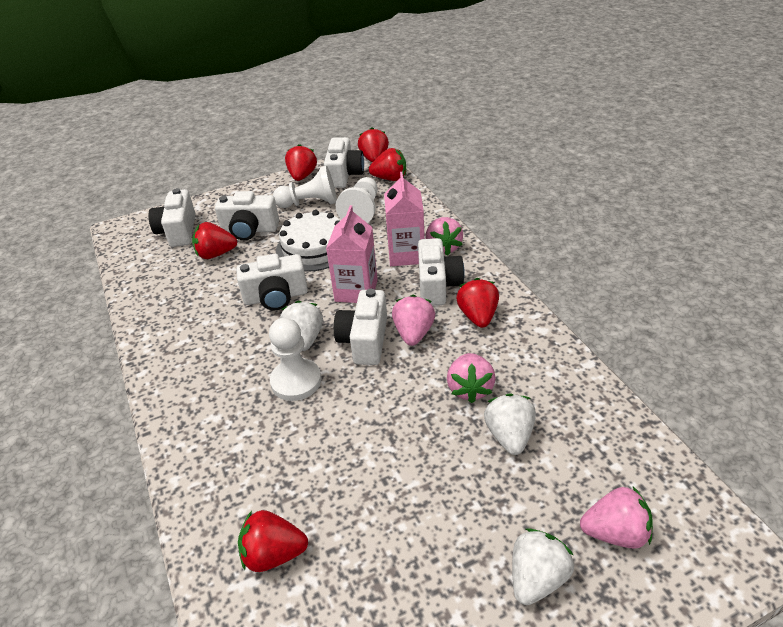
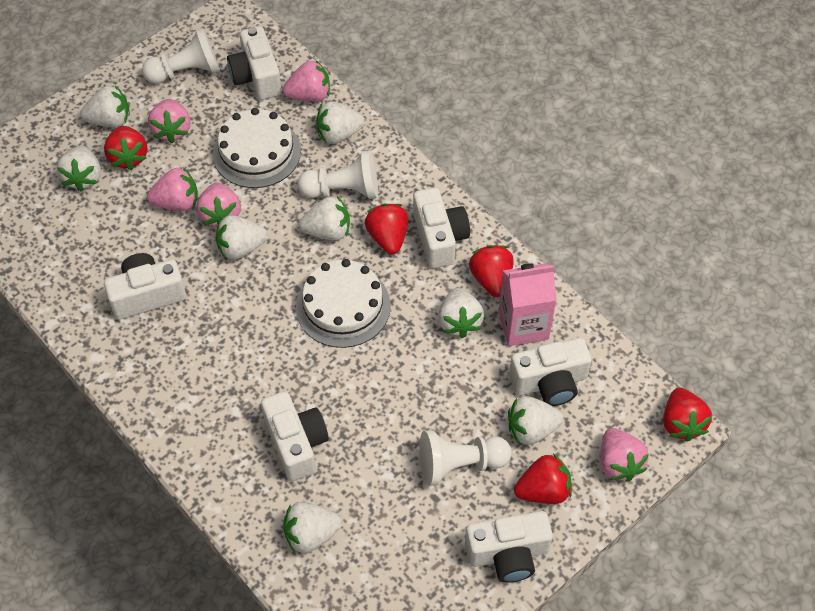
pink carton: [326,205,378,303] [384,172,425,266] = 2 -> [498,263,557,346] = 1
pink strawberry: [392,295,435,346] [426,217,463,256] [447,353,496,403] [580,487,653,549] = 4 -> [147,167,198,211] [148,99,190,143] [197,183,241,227] [282,60,330,102] [600,428,649,482] = 5
red strawberry: [192,222,238,259] [238,510,308,572] [285,144,317,181] [358,127,389,163] [369,148,406,181] [456,278,499,328] = 6 -> [104,126,148,170] [364,203,408,254] [469,245,514,297] [514,453,572,504] [663,388,712,442] = 5
white cake: [276,210,340,272] = 1 -> [213,108,301,188] [296,259,391,348] = 2
white strawberry: [280,301,323,351] [484,393,536,455] [512,528,574,605] = 3 -> [57,146,101,192] [80,85,130,128] [216,215,268,260] [284,502,342,553] [299,196,350,241] [316,102,365,144] [438,288,484,338] [508,396,564,445] = 8

